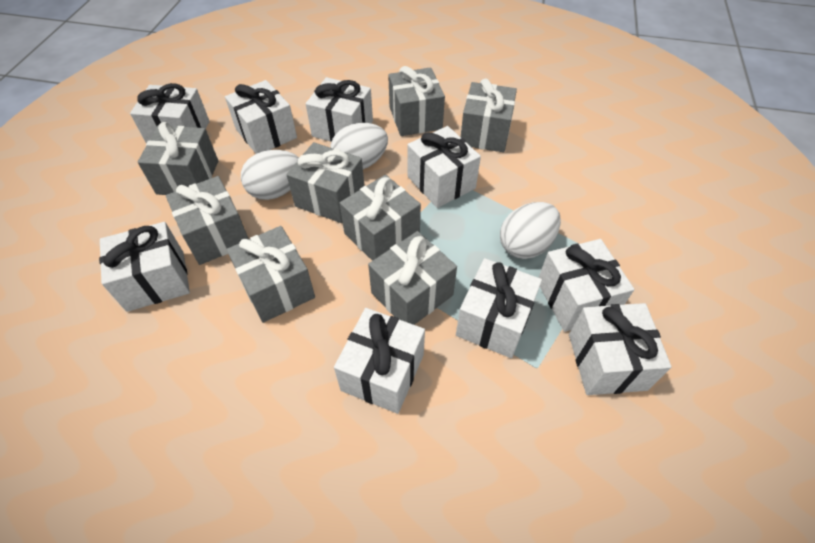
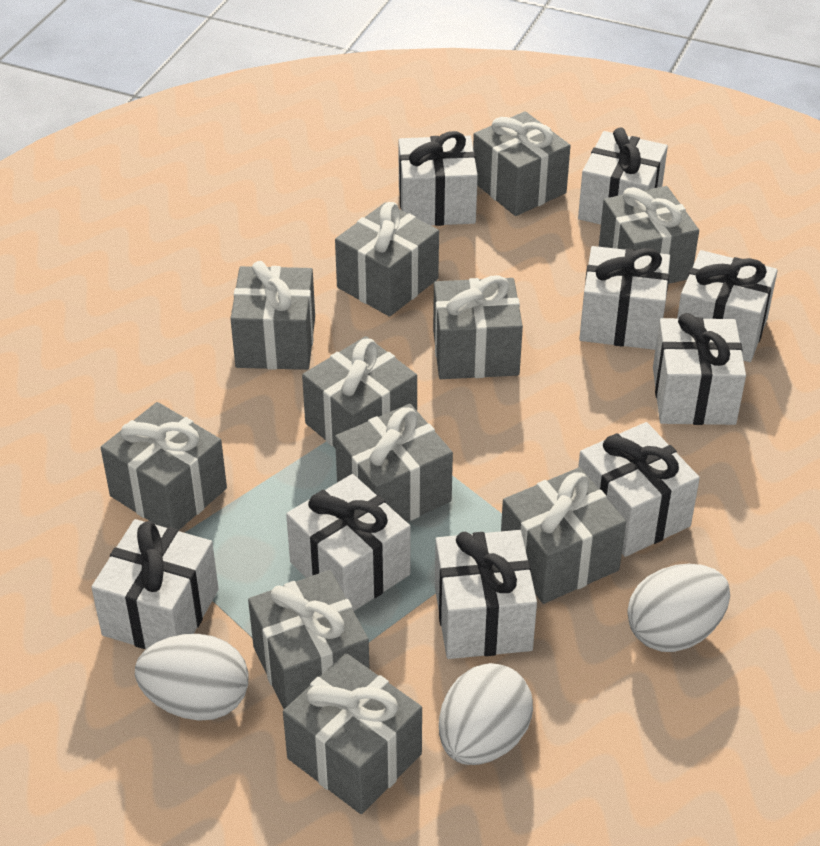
grey gift: [138,122,218,195] [166,176,249,265] [226,226,315,323] [286,142,364,223] [340,175,421,261] [368,231,457,325] [388,66,445,136] [461,78,517,152] = 8 -> [101,402,227,530] [230,261,315,370] [248,570,370,709] [283,653,422,814] [302,336,417,448] [335,202,439,317] [335,404,453,522] [433,275,523,379] [473,111,570,216] [501,467,626,604] [599,186,699,284] = 11

